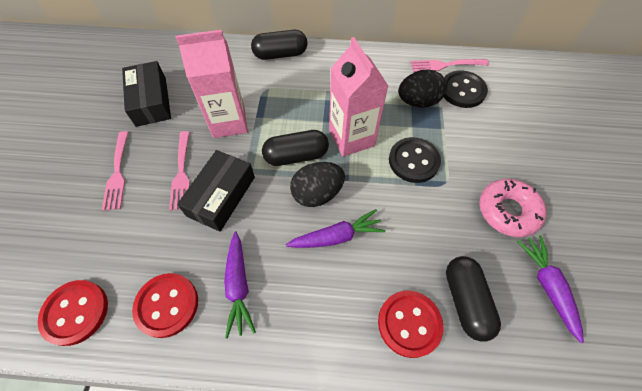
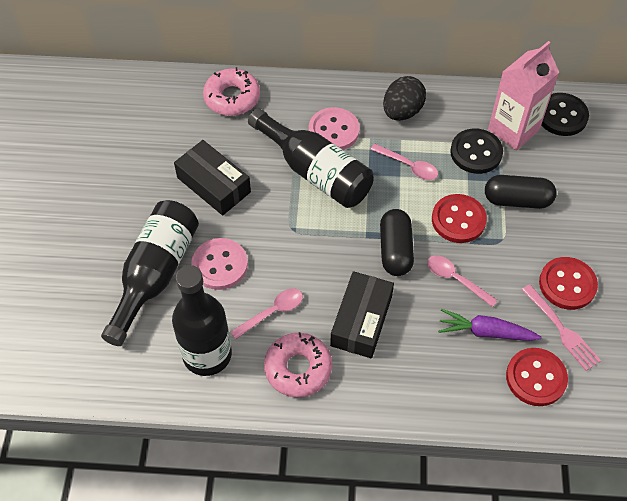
black bottle: none = 0 -> [101,200,199,346] [172,265,232,376] [248,108,374,208] = 3
black capsule: [251,30,307,60] [262,130,329,166] [446,256,501,342] = 3 -> [380,209,414,276] [485,175,557,209] = 2
black egg: [290,162,345,207] [398,70,447,108] = 2 -> [383,76,426,121] = 1
pink button: none = 0 -> [191,238,248,290] [309,107,360,150] = 2
pink carton: [176,30,248,138] [329,37,388,157] = 2 -> [488,41,559,150] = 1
pink donut: [480,179,547,237] = 1 -> [203,67,260,116] [264,332,332,398] = 2
pink fork: [102,131,129,211] [169,131,190,211] [411,59,489,72] = 3 -> [522,284,601,371] = 1
pink spoon: none = 0 -> [231,289,303,339] [370,144,438,180] [427,255,498,307] = 3
purple carrot: [224,232,256,338] [286,209,385,248] [517,235,584,343] = 3 -> [438,309,542,341] = 1

